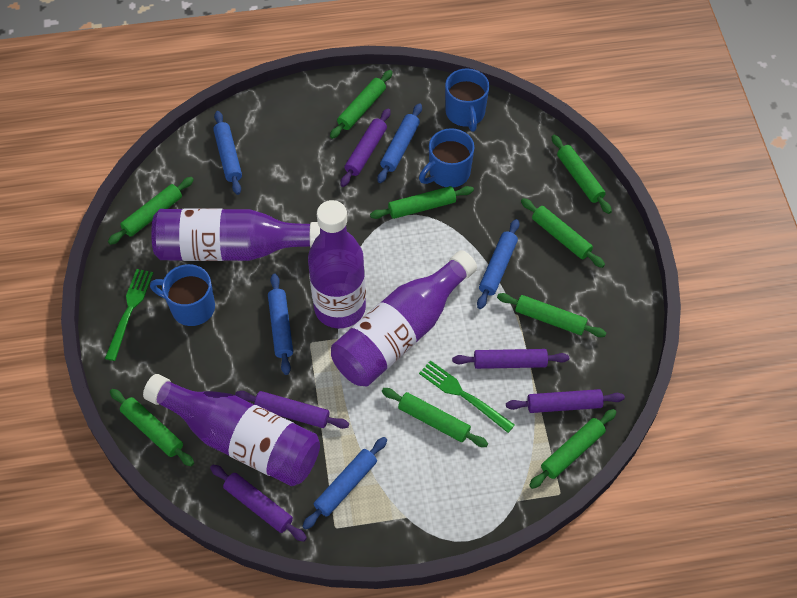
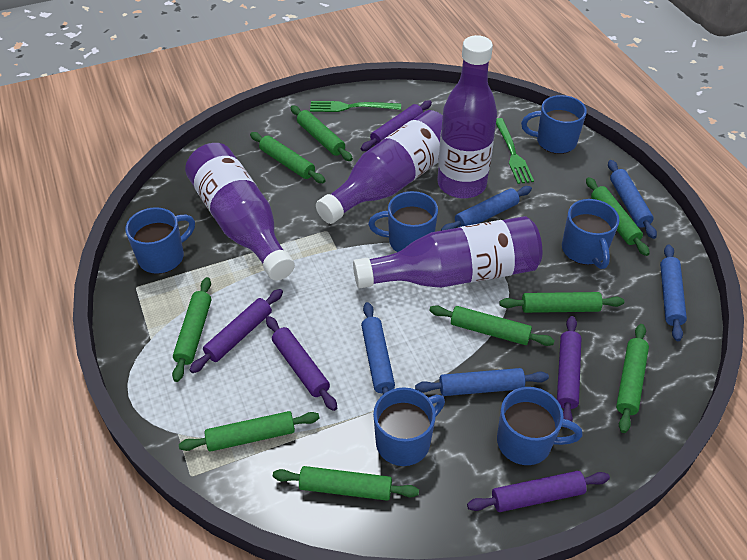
blue mug: [150,264,215,326] [419,128,474,188] [445,68,490,132] = 3 -> [125,207,195,274] [368,191,438,252] [373,387,445,466] [497,387,582,465] [521,95,587,154] [562,199,620,269] = 6

